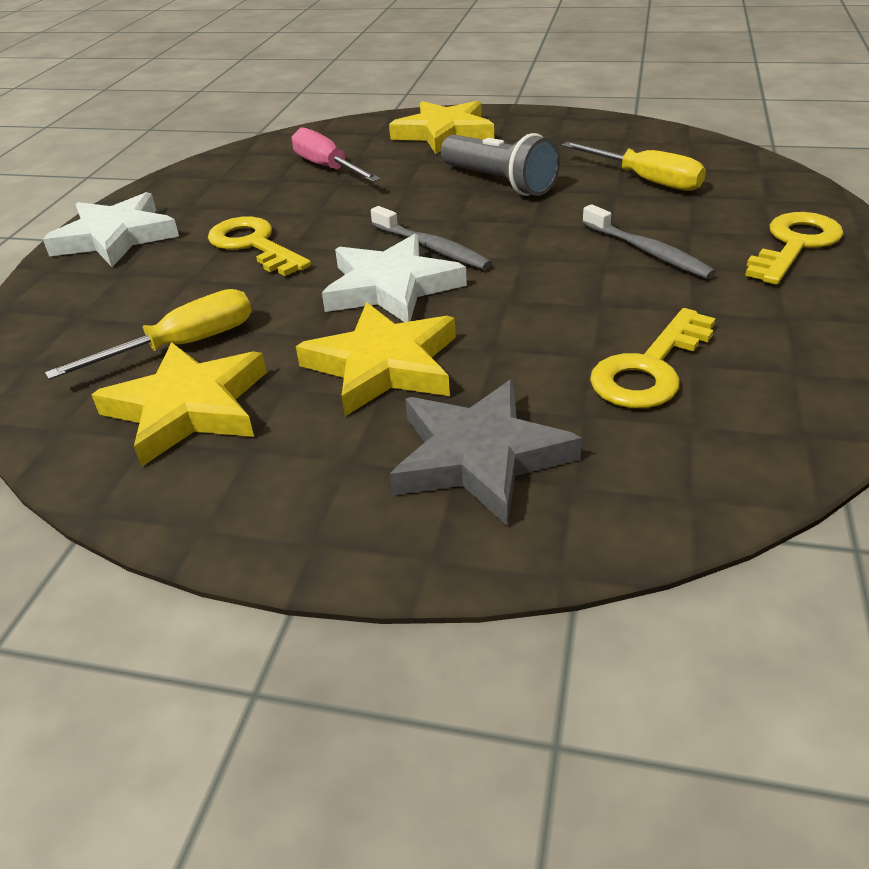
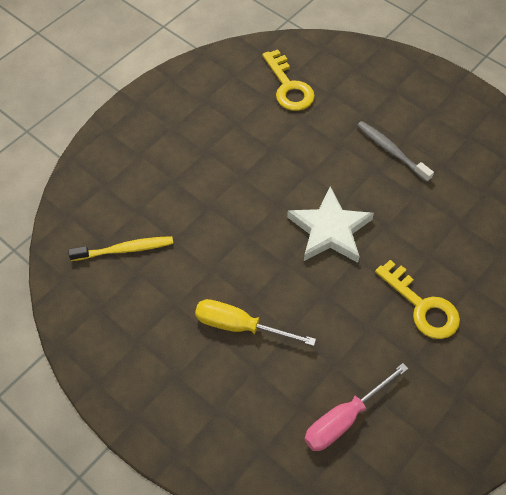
grey flashlight: [441,133,560,196] = 1 -> none = 0
grey star: [390,379,582,526] = 1 -> none = 0
grey toothbrush: [371,206,492,270] [582,204,716,279] = 2 -> [357,121,434,182] = 1
white star: [43,192,179,267] [322,234,467,322] = 2 -> [287,186,374,263] = 1
yellow key: [208,216,311,276] [590,308,716,408] [745,212,843,285] = 3 -> [262,49,315,111] [375,260,460,339] = 2
yellow screwdriver: [45,289,252,380] [562,142,706,191] = 2 -> [195,299,316,346] = 1
yellow star: [91,342,267,467] [296,303,456,416] [389,101,494,154] = 3 -> none = 0
yellow toothbrush: none = 0 -> [68,236,173,261] = 1

